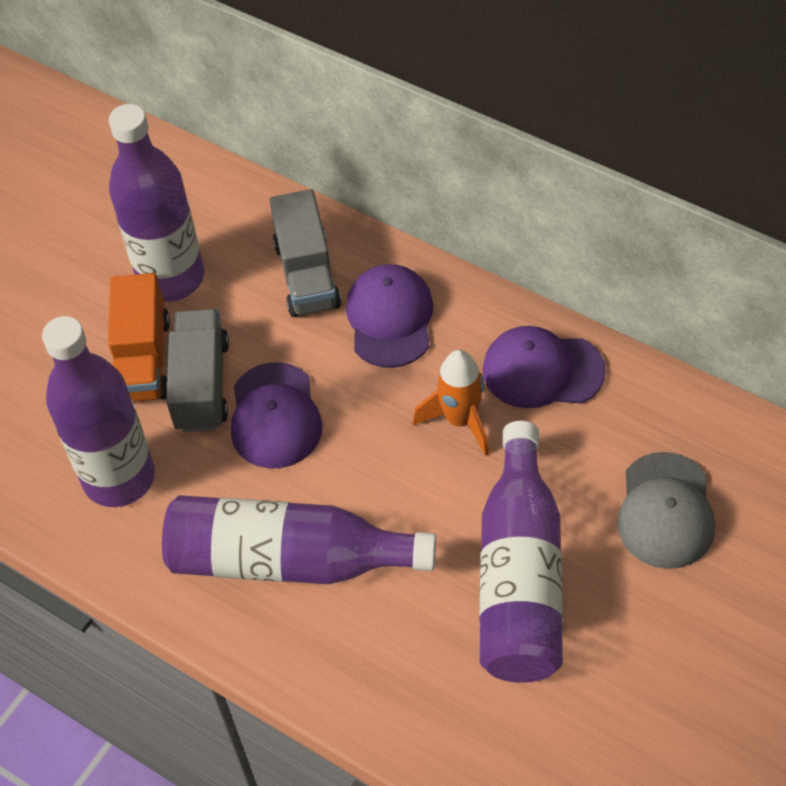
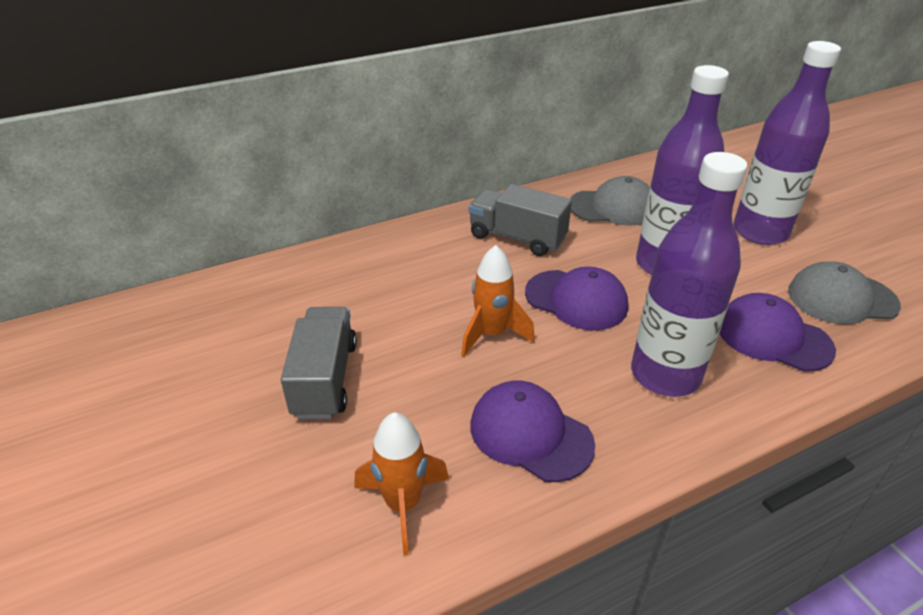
grey cap: [617,452,715,569] = 1 -> [570,176,650,226] [788,261,901,324] = 2
orange rocket: [413,350,489,456] = 1 -> [354,412,449,555] [461,245,535,356] = 2
orange truck: [108,273,170,402] = 1 -> none = 0
purple bottle: [42,316,155,507] [109,104,204,302] [162,495,436,584] [480,421,563,683] = 4 -> [631,152,748,397] [636,65,729,275] [734,41,841,245] = 3

